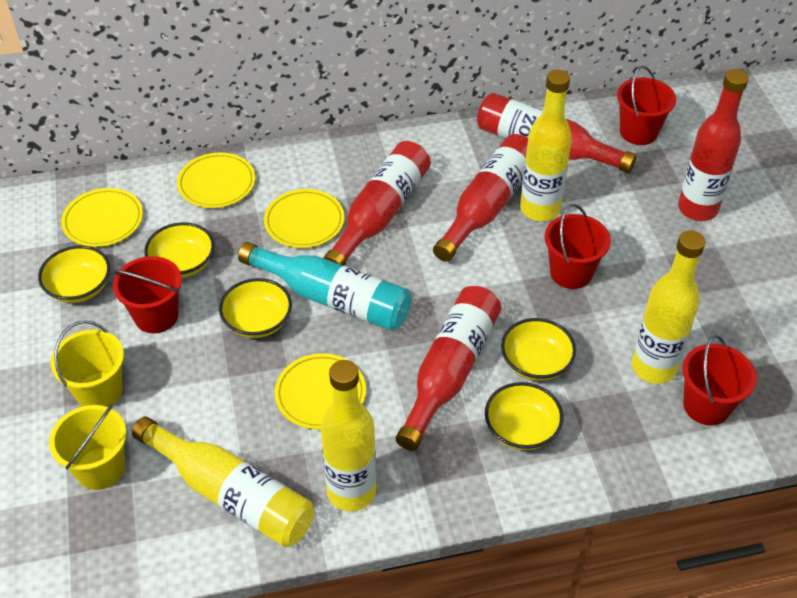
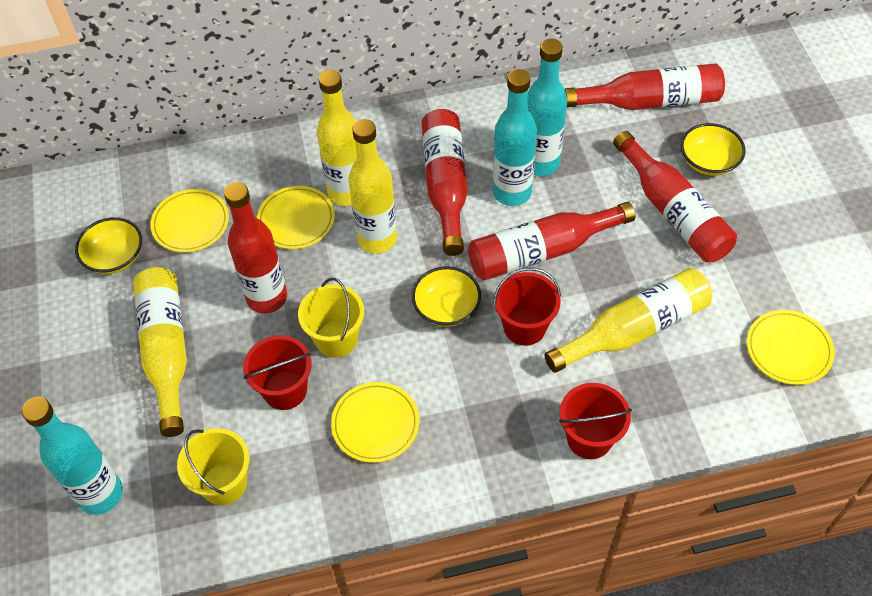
red bucket: [113,256,182,333] [545,204,611,289] [617,66,676,145] [682,335,757,426] = 4 -> [243,335,312,410] [493,268,561,346] [559,383,632,459] = 3
turquoise bottle: [238,242,411,331] = 1 -> [22,397,123,515] [493,69,537,206] [527,38,567,176] = 3
yellow bowl: [38,246,110,303] [144,222,215,278] [219,278,292,338] [485,382,563,450] [501,318,576,381] = 5 -> [75,217,142,274] [412,266,481,327] [681,123,746,176] = 3

